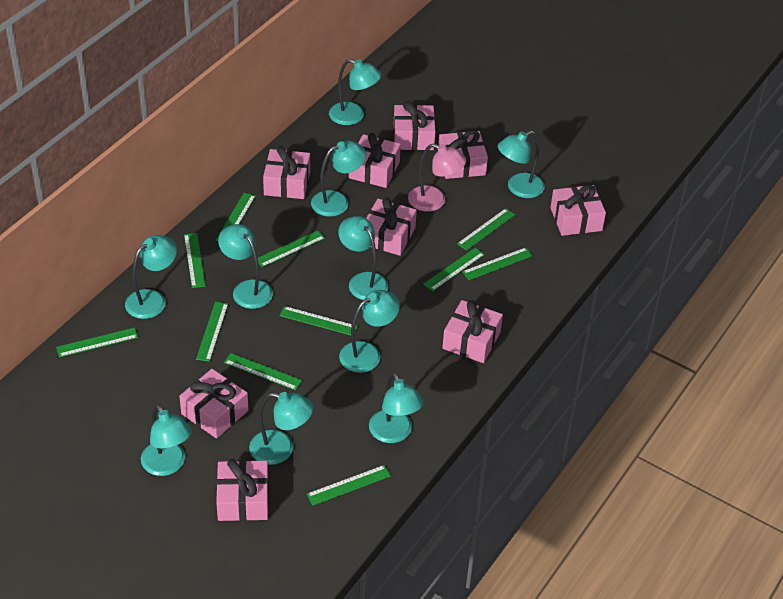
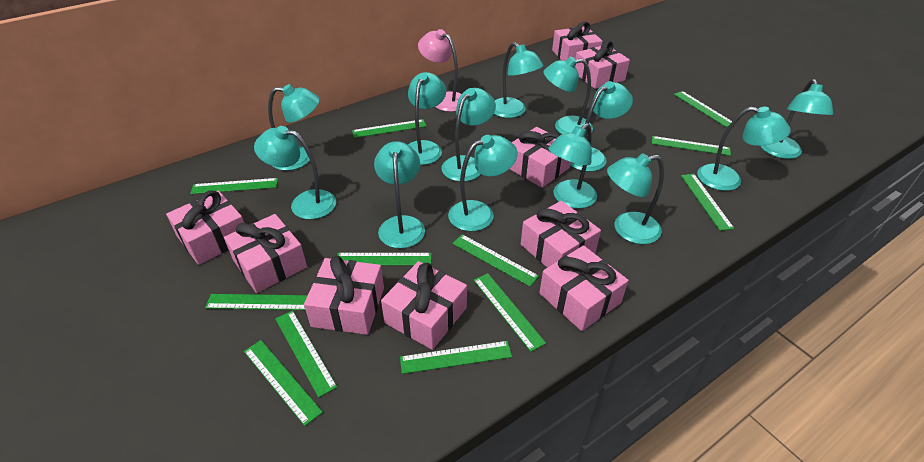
green ruler: [56,327,138,358] [184,233,205,288] [196,302,228,362] [216,193,256,241] [224,353,302,390] [258,231,325,267] [280,306,358,335] [307,465,391,505] [423,248,485,291] [457,208,515,251] [462,247,533,280] = 11 -> [190,178,278,194] [205,294,308,310] [244,340,323,426] [275,310,337,398] [337,253,432,266] [352,119,426,138] [400,341,512,374] [452,234,539,287] [474,273,546,352] [652,136,731,156] [674,91,732,127] [681,174,734,231] = 12
turquoise lamp: [125,235,177,319] [141,404,192,476] [218,224,273,309] [249,392,313,465] [311,140,366,217] [329,59,381,125] [338,216,388,300] [339,290,400,373] [369,372,424,443] [498,131,545,198] = 10 -> [254,126,336,219] [268,84,320,171] [374,141,425,248] [408,72,446,165] [442,88,496,182] [448,135,517,231] [494,42,544,118] [543,57,593,134] [549,123,597,208] [570,81,633,172] [607,153,664,244] [697,107,791,191] [761,79,833,159] = 13

